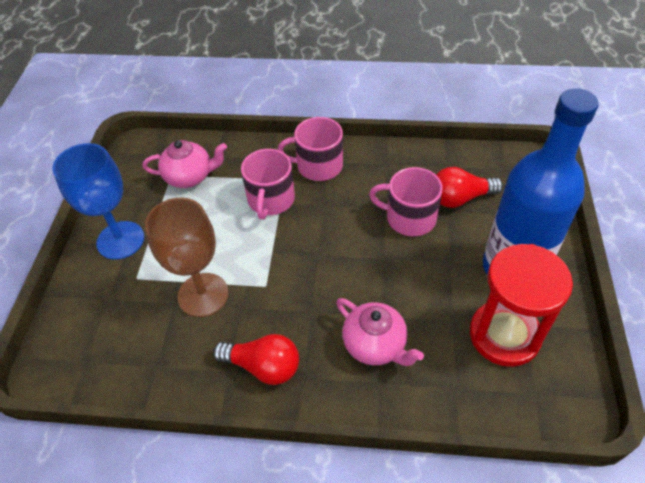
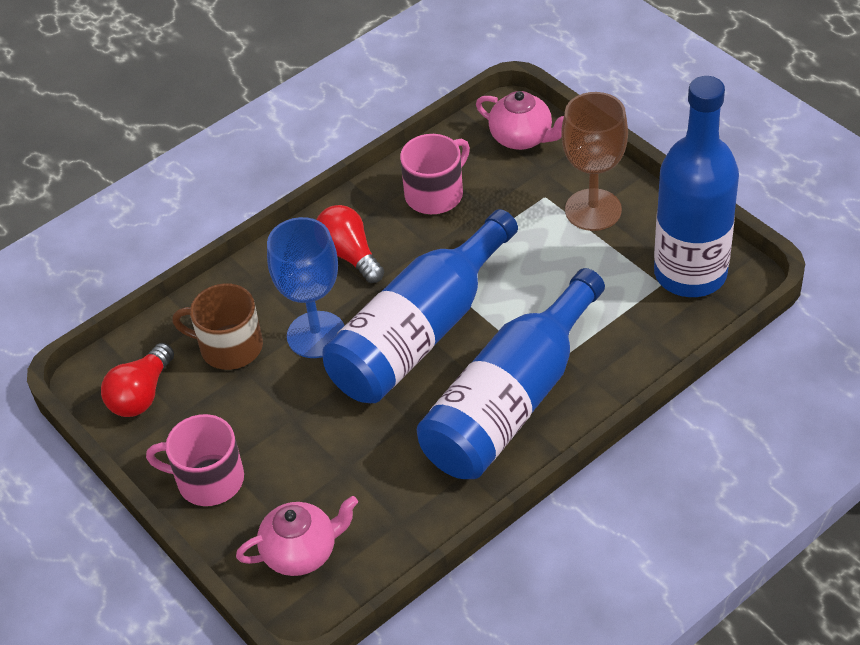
blue bottle: [483,88,599,274] = 1 -> [322,209,518,403] [417,268,605,479] [654,76,739,297] = 3
brown mug: none = 0 -> [172,283,263,370] = 1
pink mug: [241,149,295,220] [278,117,343,181] [369,167,443,236] = 3 -> [146,414,244,506] [400,134,470,214] = 2
red hourglass: [470,244,573,367] = 1 -> none = 0

